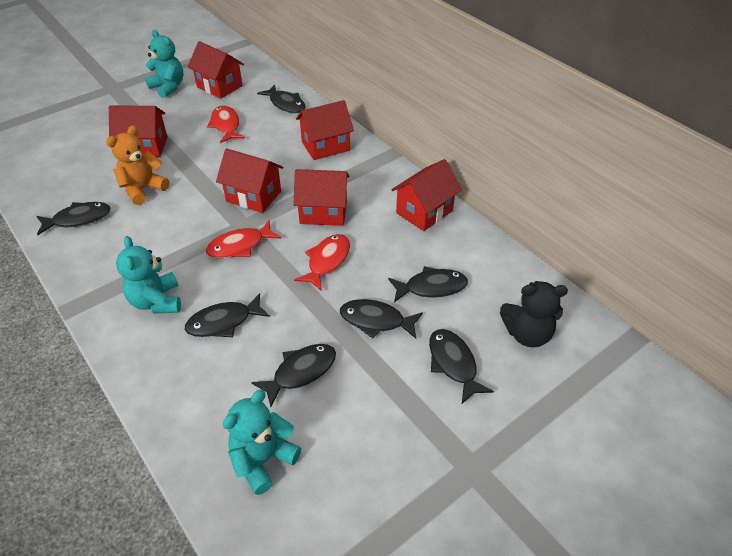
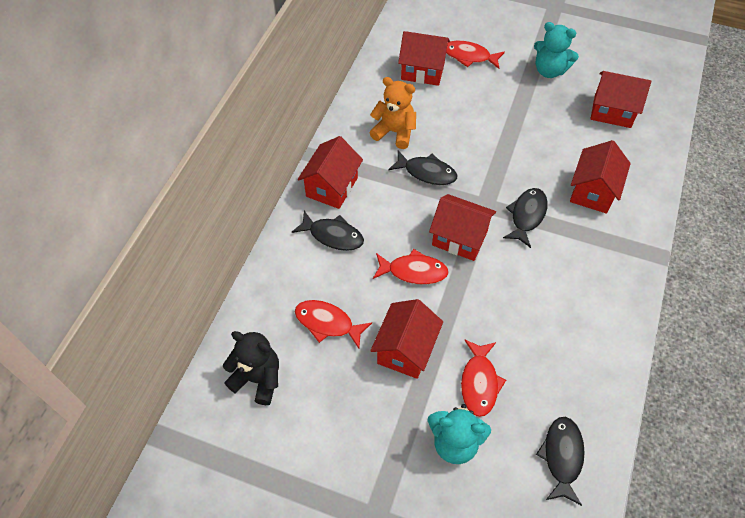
black fish: [36,202,110,235] [185,293,270,337] [251,344,336,407] [257,85,306,113] [340,299,423,339] [388,266,468,302] [429,329,494,404] = 7 -> [292,211,364,251] [388,150,457,185] [503,188,548,248] [536,417,585,506] = 4
red fish: [206,220,281,258] [207,106,245,143] [294,234,350,291] = 3 -> [295,300,372,348] [373,249,449,284] [446,41,505,69] [461,340,506,417] = 4
turquoise teddy bear: [116,236,181,314] [145,30,184,98] [223,390,301,495] = 3 -> [427,404,491,464] [534,22,579,78] = 2

